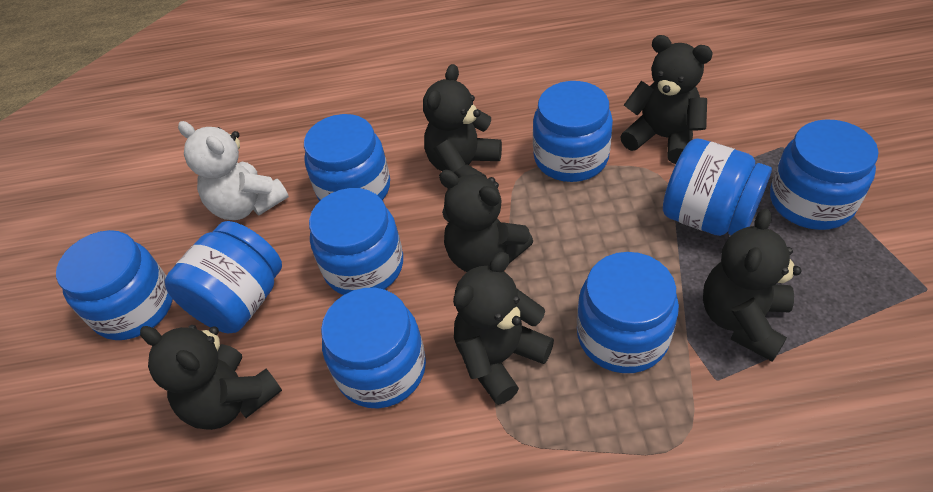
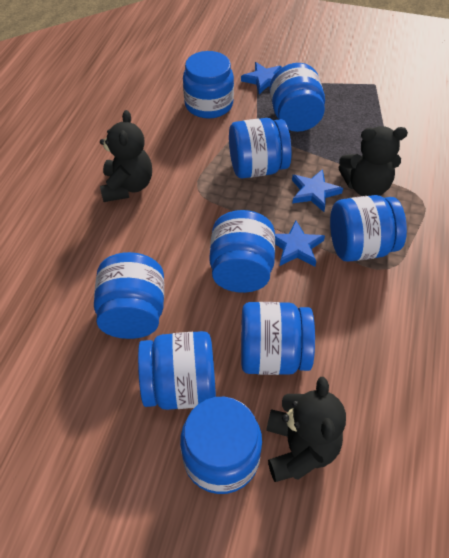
black teddy bear: [140,325,282,430] [423,64,502,178] [439,170,533,272] [453,252,554,405] [620,35,713,164] [703,209,801,362] = 6 -> [100,110,152,202] [266,377,346,482] [338,126,408,196] = 3
blue star: none = 0 -> [241,62,282,94] [275,220,325,266] [292,169,343,212] = 3
white teddy bear: [178,121,289,220] = 1 -> none = 0

